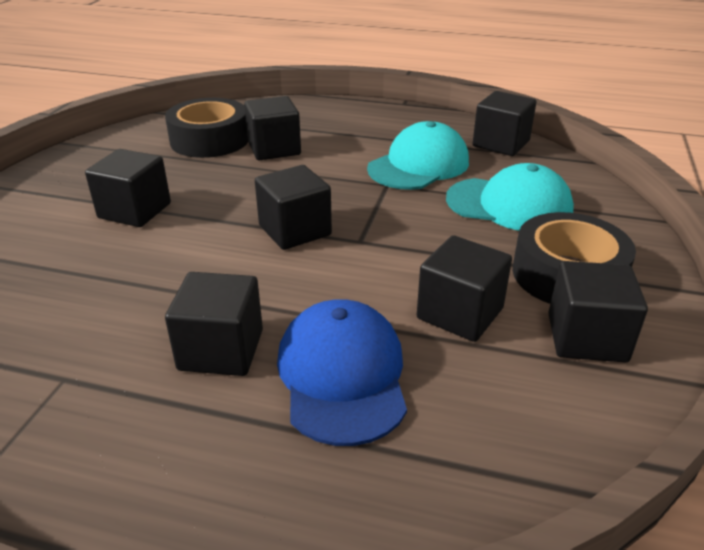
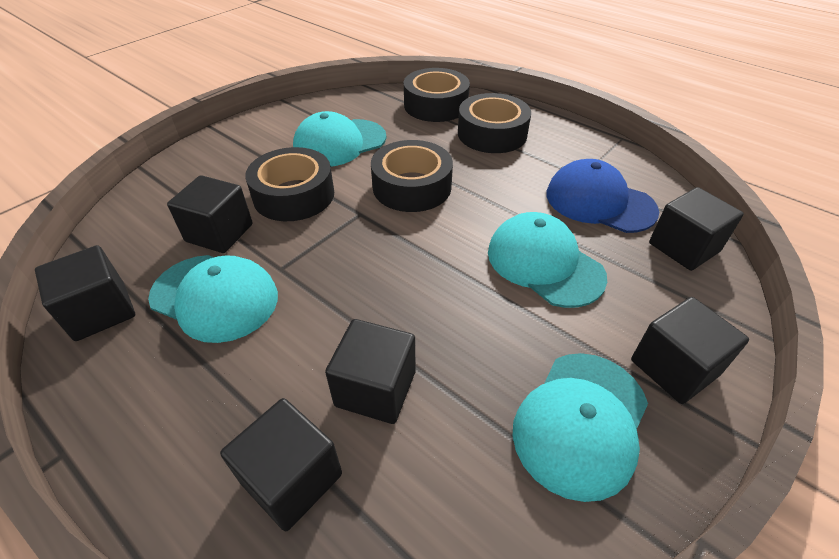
black cube: [85,149,171,227] [165,272,263,376] [244,96,301,160] [255,165,332,250] [417,235,512,342] [473,91,537,156] [548,261,648,363] = 7 -> [35,245,135,341] [167,175,253,253] [220,398,342,531] [325,319,416,424] [631,297,749,404] [649,187,744,271] = 6
black tape: [165,98,248,158] [513,212,636,304] = 2 -> [245,147,334,221] [371,140,453,212] [404,68,470,122] [458,93,531,153] = 4
turquoise cap: [367,121,469,190] [446,163,574,231] = 2 -> [148,255,278,343] [293,111,386,167] [488,212,607,308] [513,353,648,502] = 4

